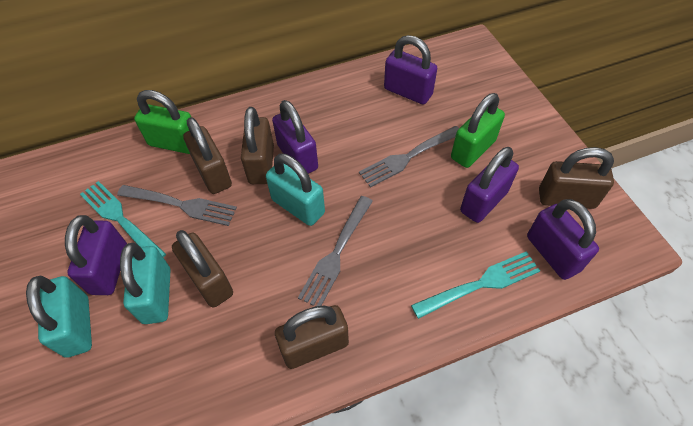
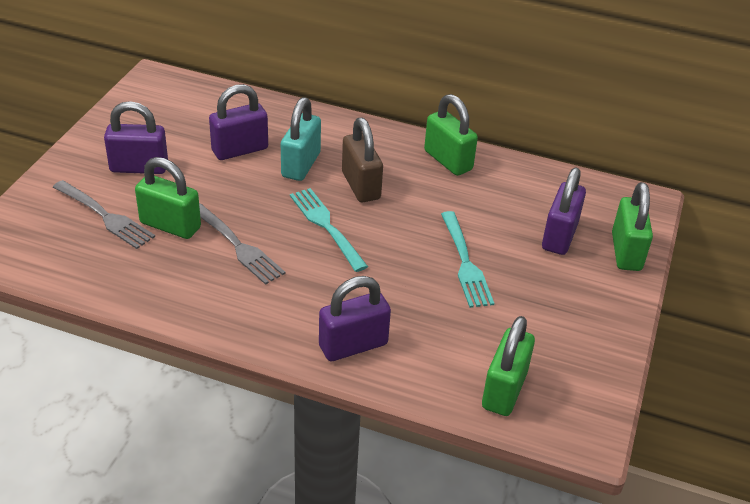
brown padlock: [172,230,233,308] [183,117,232,194] [241,107,274,184] [275,305,349,369] [539,147,614,209] = 5 -> [342,117,383,202] = 1
green padlock: [134,90,191,154] [451,93,505,168] = 2 -> [135,157,201,239] [424,94,478,176] [482,316,535,416] [612,182,653,271] = 4
grey fork: [117,185,237,226] [298,196,373,306] [359,126,459,188] = 3 -> [53,180,155,249] [199,203,286,285] = 2
purple padlock: [65,215,127,295] [272,100,318,174] [384,35,437,105] [460,147,519,223] [527,199,599,280] = 5 -> [104,101,168,174] [209,84,268,160] [319,276,391,361] [542,168,586,255] = 4
turquoise padlock: [26,275,92,358] [120,243,170,324] [266,154,325,226] = 3 -> [281,97,321,181] = 1

